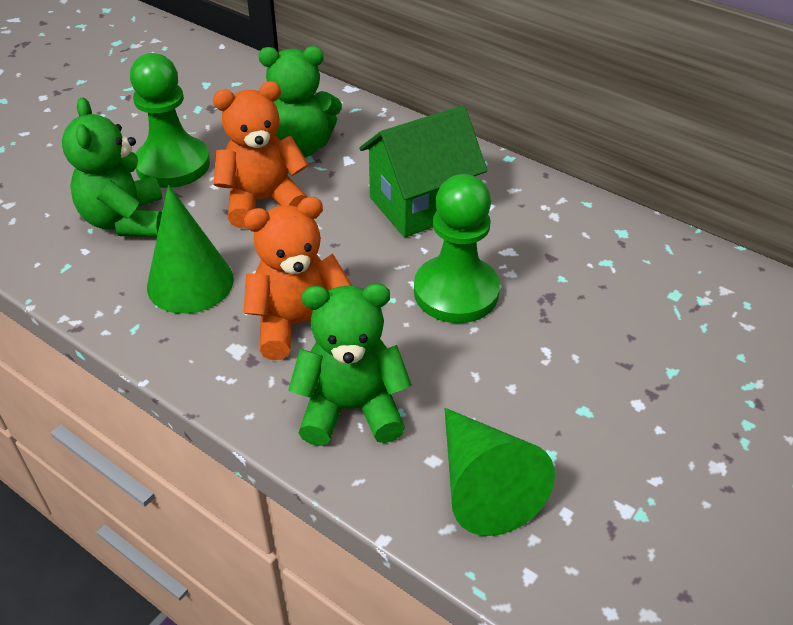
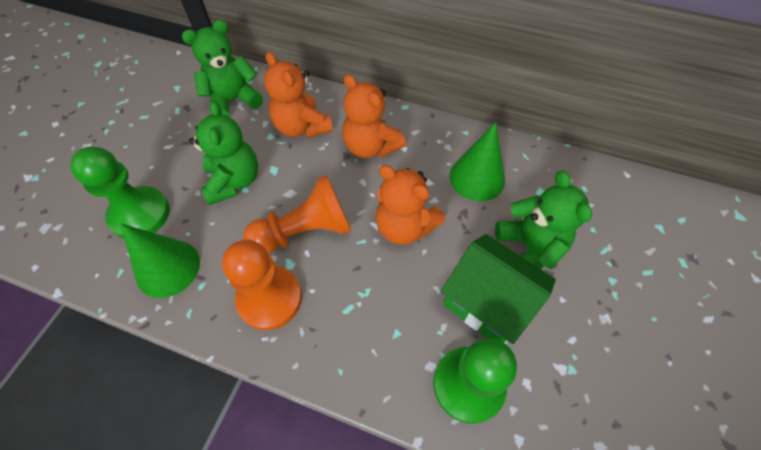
orange pawn: none = 0 -> [222,240,302,330] [243,175,351,254] = 2
orange teddy bear: [213,81,309,228] [244,197,353,360] = 2 -> [264,52,333,138] [342,74,406,158] [375,165,445,245] = 3

